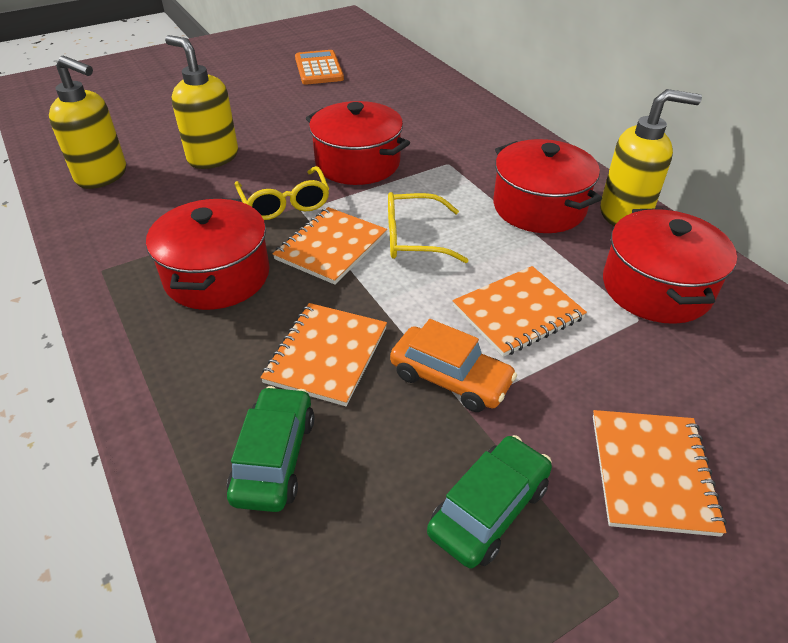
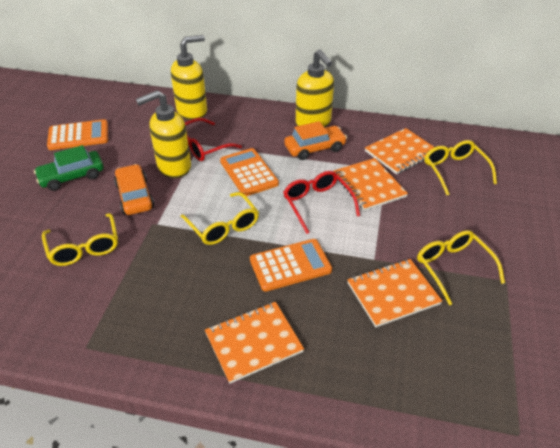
green car: [227,386,314,512] [427,435,552,568] = 2 -> [34,145,104,191] = 1
orange calculator: [295,50,344,85] = 1 -> [47,119,108,150] [220,148,279,196] [250,239,332,292] = 3
orange car: [390,319,517,412] = 1 -> [114,164,154,215] [284,121,347,160] = 2
red glasses: none = 0 -> [185,118,242,161] [283,171,360,234] = 2
red pot: [146,198,270,310] [306,101,410,185] [493,139,602,233] [603,208,737,324] = 4 -> none = 0
yellow glasses: [235,166,329,220] [388,192,469,263] = 2 -> [42,213,118,266] [180,192,259,245] [417,230,505,305] [424,140,497,195] = 4

